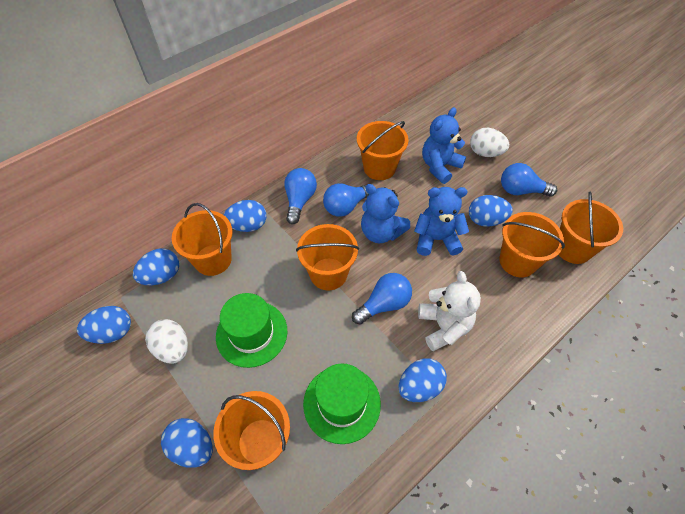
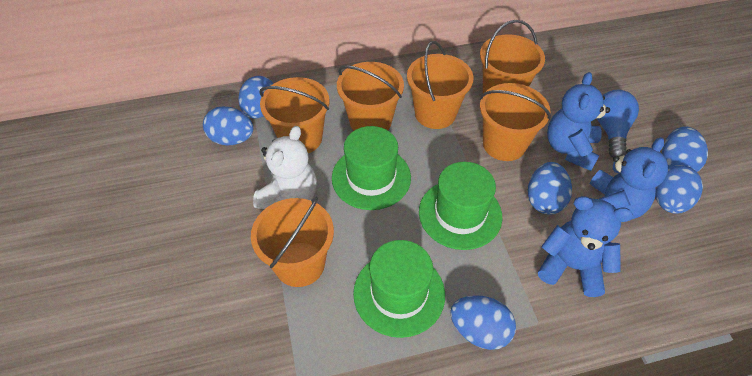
blue light bulb: [284,168,317,224] [323,183,369,217] [352,273,412,324] [501,163,557,197] = 4 -> [597,90,639,157] = 1
green hat: [216,293,287,368] [303,363,381,444] = 2 -> [332,126,411,210] [353,240,445,338] [419,162,502,250] = 3
white egg: [145,319,188,363] [470,128,509,157] = 2 -> none = 0

